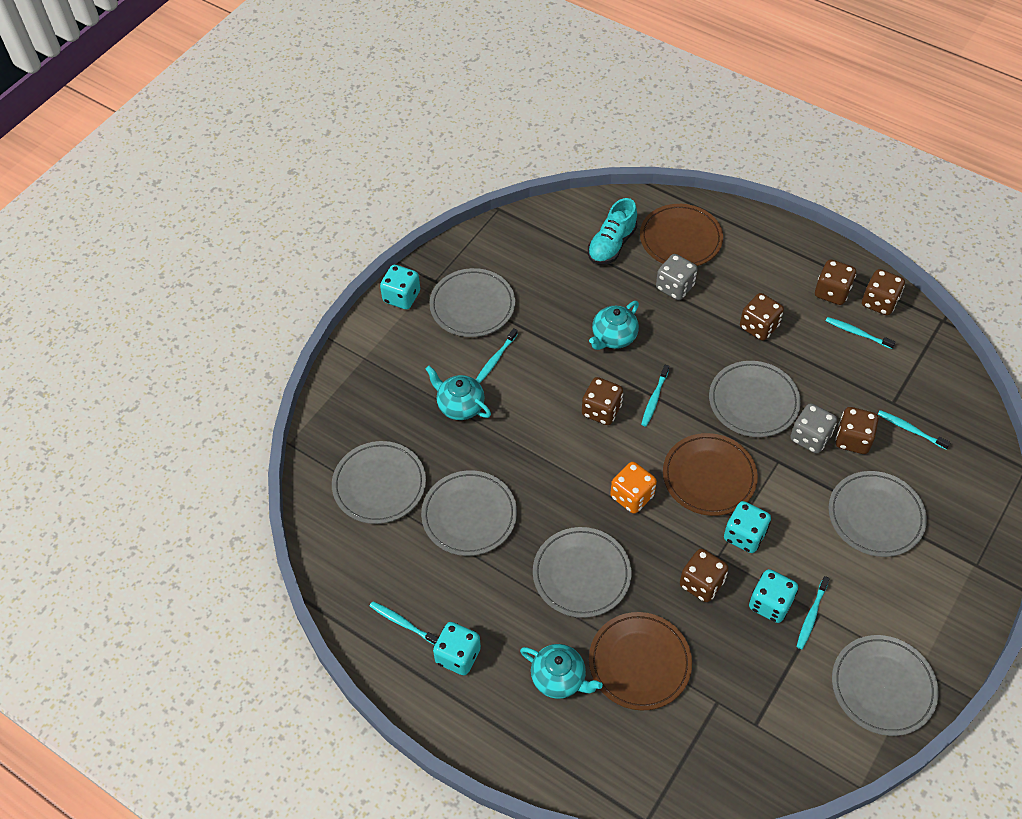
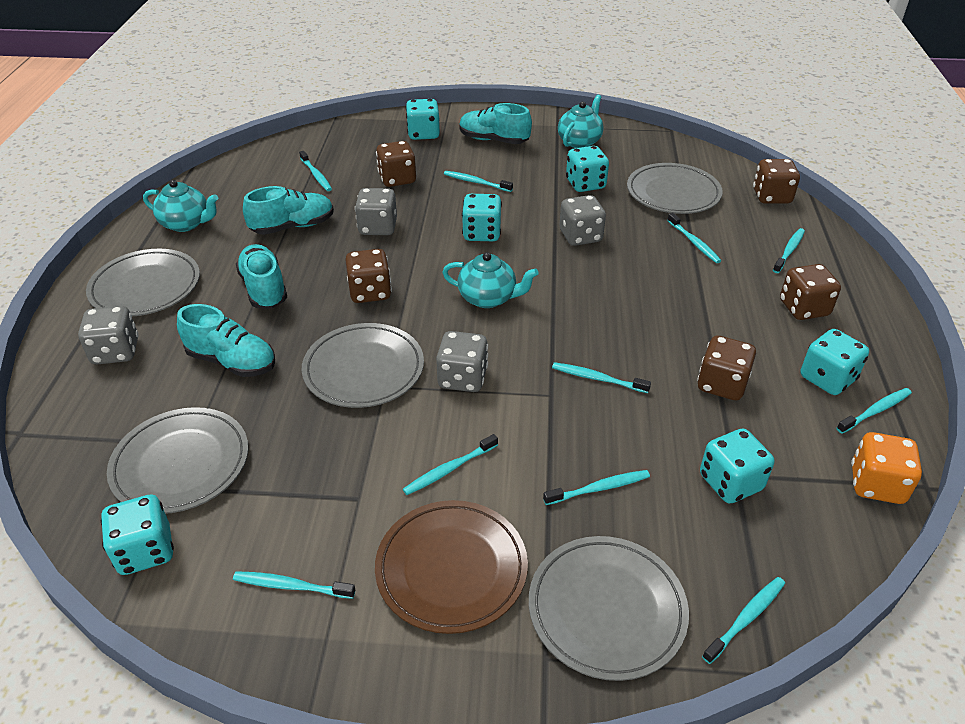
brown dice: [582,377,623,425] [680,549,728,602] [740,293,784,341] [815,259,856,305] [835,407,879,454] [862,269,905,315] = 6 -> [345,249,392,303] [376,141,416,187] [697,336,756,400] [753,159,800,204] [780,264,841,320] = 5
brown plate: [589,612,692,710] [640,204,723,266] [663,433,758,516] = 3 -> [375,500,528,634] = 1
grey dice: [656,254,698,300] [790,403,837,453] = 2 -> [78,306,139,364] [355,188,397,235] [436,331,488,392] [560,195,606,246] = 4
grey plate: [332,441,426,524] [421,470,517,556] [429,268,515,337] [533,527,631,618] [709,361,801,437] [829,471,927,557] [832,635,938,736] = 7 -> [86,249,200,316] [107,407,248,514] [302,323,424,408] [529,536,689,681] [627,163,723,214] = 5
turquoise dice: [380,265,420,310] [433,622,481,675] [724,501,771,553] [749,569,798,623] = 4 -> [101,495,174,575] [406,99,440,140] [462,194,502,241] [566,146,609,192] [700,429,774,504] [801,329,869,395] = 6
turquoise shoe: [588,198,637,265] = 1 -> [177,304,275,377] [236,244,287,308] [243,186,334,235] [459,103,532,144] = 4
turquoise toothbrush: [370,601,438,645] [476,328,518,384] [641,365,669,427] [796,576,830,649] [826,317,896,349] [878,410,950,450] = 6 -> [233,571,355,599] [299,151,332,191] [403,434,498,495] [444,171,513,192] [543,470,650,505] [552,362,651,393] [667,213,721,263] [702,577,785,664] [773,228,805,273] [837,388,912,433] = 10

